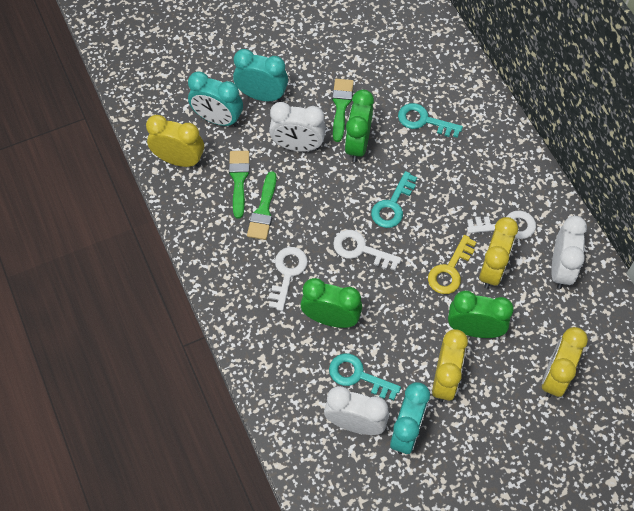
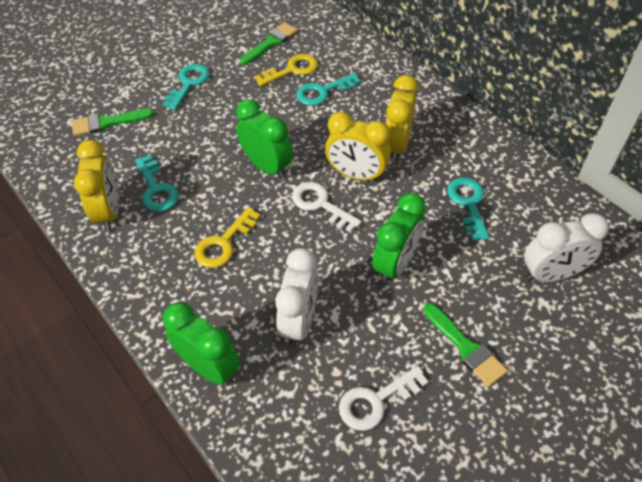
turquoise clock: [188,71,243,127] [233,49,288,101] [390,382,430,454] = 3 -> none = 0
turquoise key: [329,353,401,400] [371,171,417,228] [398,103,463,138] = 3 -> [135,155,179,212] [163,64,210,110] [296,73,361,106] [447,177,490,241] = 4
white clock: [269,102,326,152] [324,386,389,435] [551,216,587,289] = 3 -> [275,248,318,346] [524,213,609,282] = 2
white key: [269,247,308,311] [333,230,402,270] [467,210,536,239] = 3 -> [292,182,362,233] [339,366,428,431] = 2
yellow clock: [146,115,204,167] [432,329,468,402] [479,217,518,289] [542,327,588,398] = 4 -> [74,140,119,231] [325,112,391,182] [386,75,418,162] = 3
yellow key: [428,235,476,294] = 1 -> [194,207,261,268] [255,54,318,86] = 2

